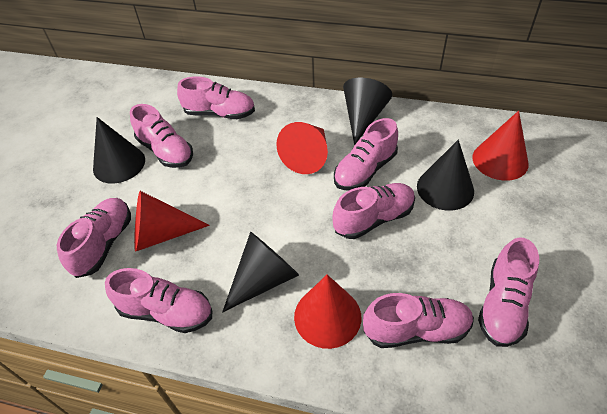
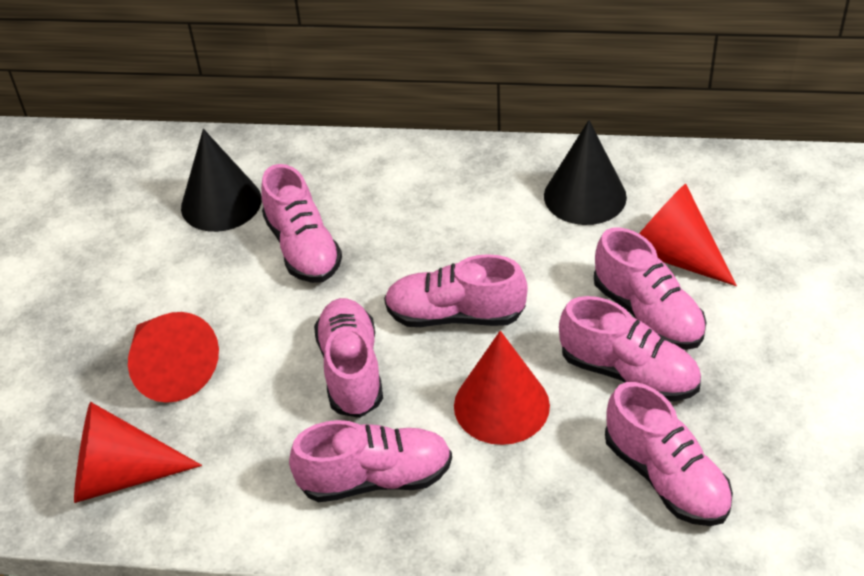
black cone: [93,117,145,184] [222,232,299,312] [343,78,392,145] [417,140,474,211] = 4 -> [181,129,262,232] [544,120,627,225] = 2
pink shoe: [57,198,131,278] [105,268,212,333] [130,104,193,168] [177,76,255,119] [332,183,415,239] [334,118,398,190] [363,293,474,348] [478,237,539,347] = 8 -> [261,164,342,283] [289,420,452,502] [314,298,383,418] [384,254,528,327] [559,296,701,401] [594,227,706,350] [605,382,733,526] = 7

